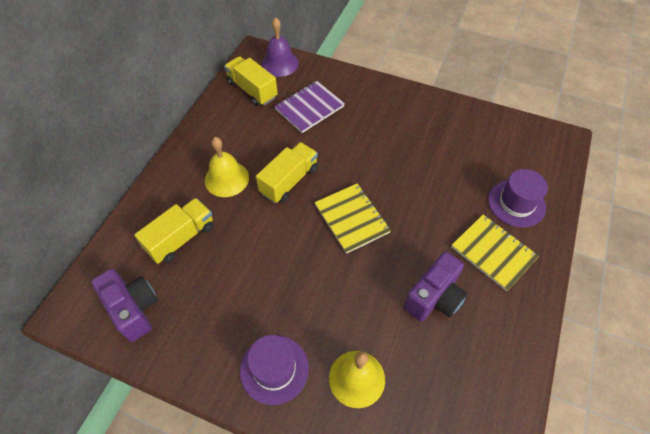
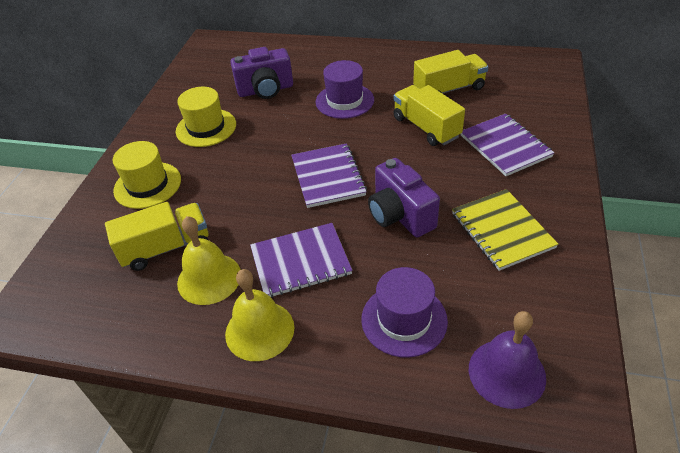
purple notebook: [274,81,345,133] = 1 -> [250,223,352,298] [291,143,367,208] [461,113,554,176] = 3
yellow hat: none = 0 -> [113,141,181,209] [176,87,236,147] = 2
yellow notebook: [315,183,391,254] [451,215,539,291] = 2 -> [452,189,558,271] = 1

